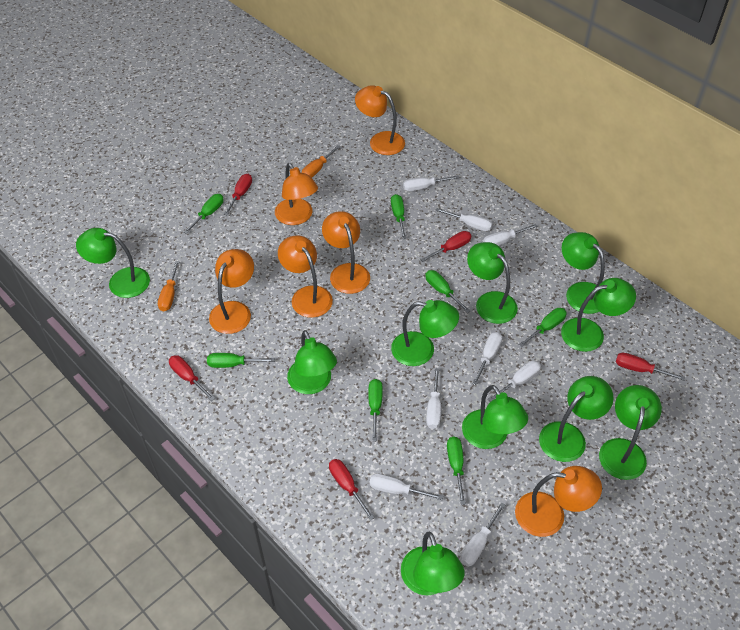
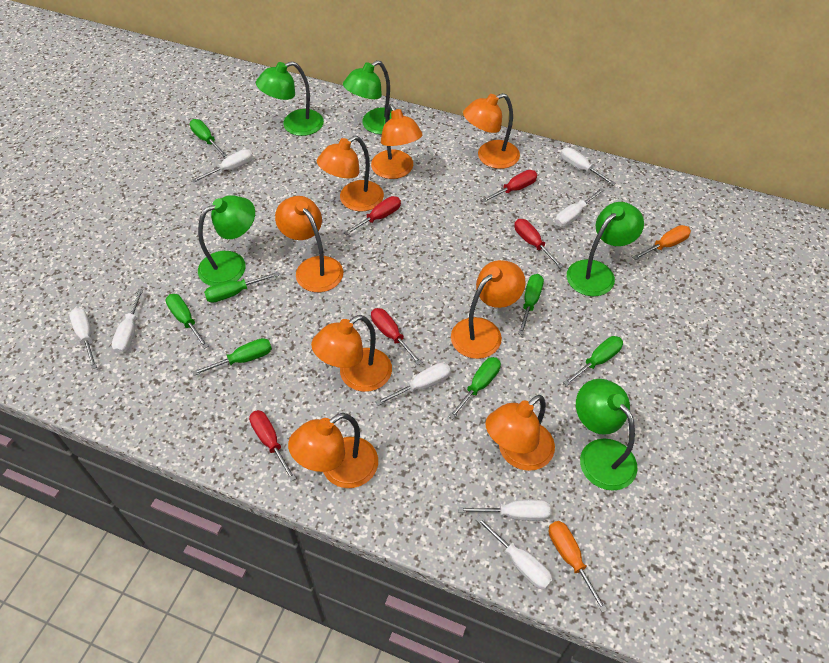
green lamp: [76,228,150,298] [287,330,337,394] [391,300,459,366] [401,532,465,596] [462,385,528,449] [467,242,518,324] [539,376,613,462] [561,278,636,352] [562,232,605,314] [599,385,662,480] = 10 -> [198,195,255,286] [256,61,324,136] [343,60,392,134] [567,202,644,296] [576,379,637,491] = 5
orange lamp: [209,249,254,334] [275,163,318,225] [278,235,333,318] [322,211,370,294] [355,85,405,155] [515,466,602,537] = 6 -> [275,196,343,292] [288,413,378,488] [311,315,392,392] [317,136,384,211] [371,104,423,179] [451,260,526,359] [463,93,520,169] [485,395,555,471] = 8

